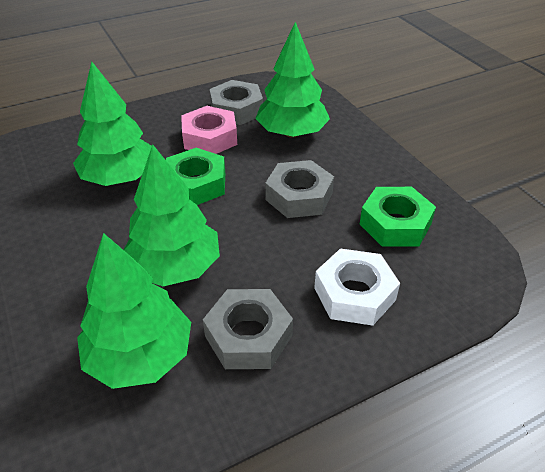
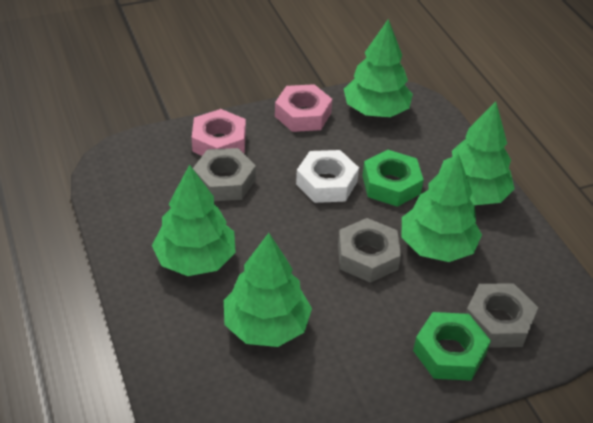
green tree: [73,61,152,186] [77,233,191,389] [124,145,220,286] [255,22,330,138] = 4 -> [152,165,236,276] [224,233,312,347] [344,19,413,117] [402,153,482,262] [439,101,515,205] = 5
pink nut: [181,106,237,154] = 1 -> [192,109,246,156] [275,84,332,132] = 2

